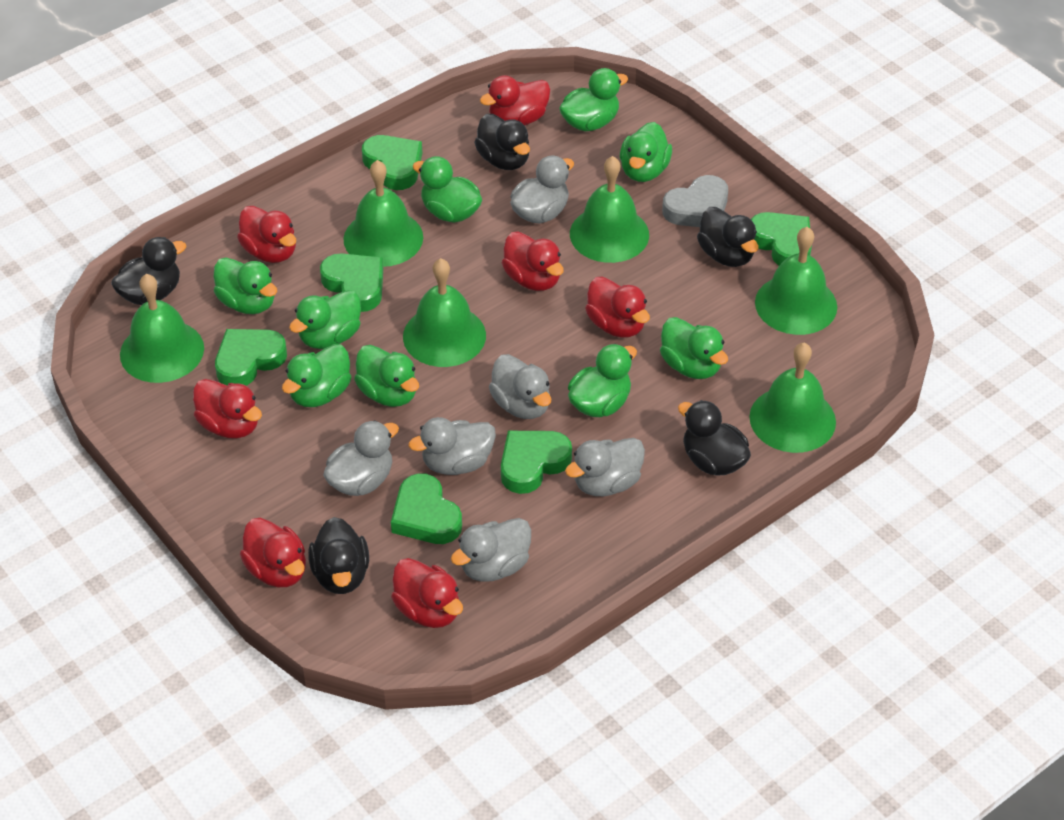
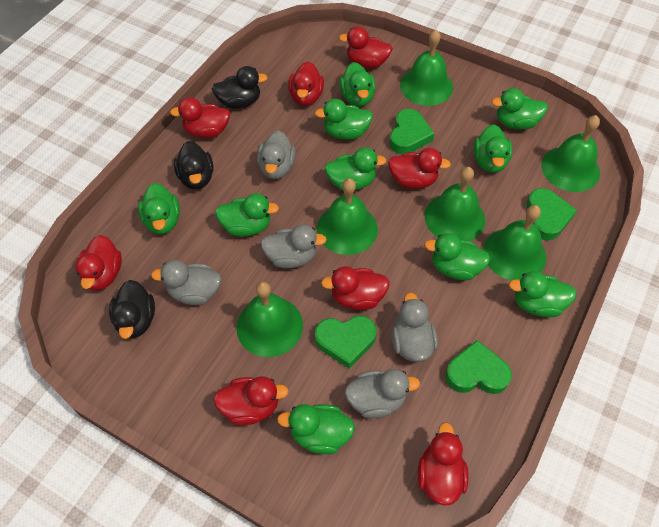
black duck: [111,237,186,305] [308,517,369,594] [474,114,530,170] [678,400,751,476] [697,207,759,267] = 5 -> [109,280,155,339] [174,141,213,189] [211,66,268,109] = 3
green duck: [214,257,277,314] [282,344,351,407] [289,290,361,349] [354,345,419,407] [413,156,482,223] [559,68,628,131] [568,344,637,417] [620,122,672,182] [660,317,728,379] = 9 -> [138,183,180,234] [215,193,279,237] [277,404,355,454] [314,99,373,139] [324,147,387,190] [339,62,376,106] [424,233,490,280] [473,124,513,173] [492,88,548,130] [509,271,577,317] = 10
green heart: [215,329,287,386] [320,253,383,312] [362,135,422,190] [391,473,462,544] [501,431,572,494] [751,212,812,265] = 6 -> [315,316,377,369] [389,109,435,154] [445,340,512,394] [526,188,577,240] = 4
grey duck: [323,420,399,496] [409,417,496,475] [451,518,531,582] [489,354,551,419] [510,156,574,223] [565,438,645,496] = 6 -> [151,260,221,305] [257,130,296,179] [260,224,327,269] [345,369,420,418] [392,292,438,362] = 5
grey heart: [662,175,728,227] = 1 -> none = 0
red duck: [193,379,262,439] [237,206,296,263] [240,518,306,587] [391,558,463,628] [480,75,550,126] [502,232,564,291] [585,276,650,338] = 7 -> [75,235,122,291] [170,97,230,138] [213,376,289,425] [288,61,324,106] [321,266,390,310] [339,26,393,68] [388,148,451,189] [418,422,469,506] = 8

